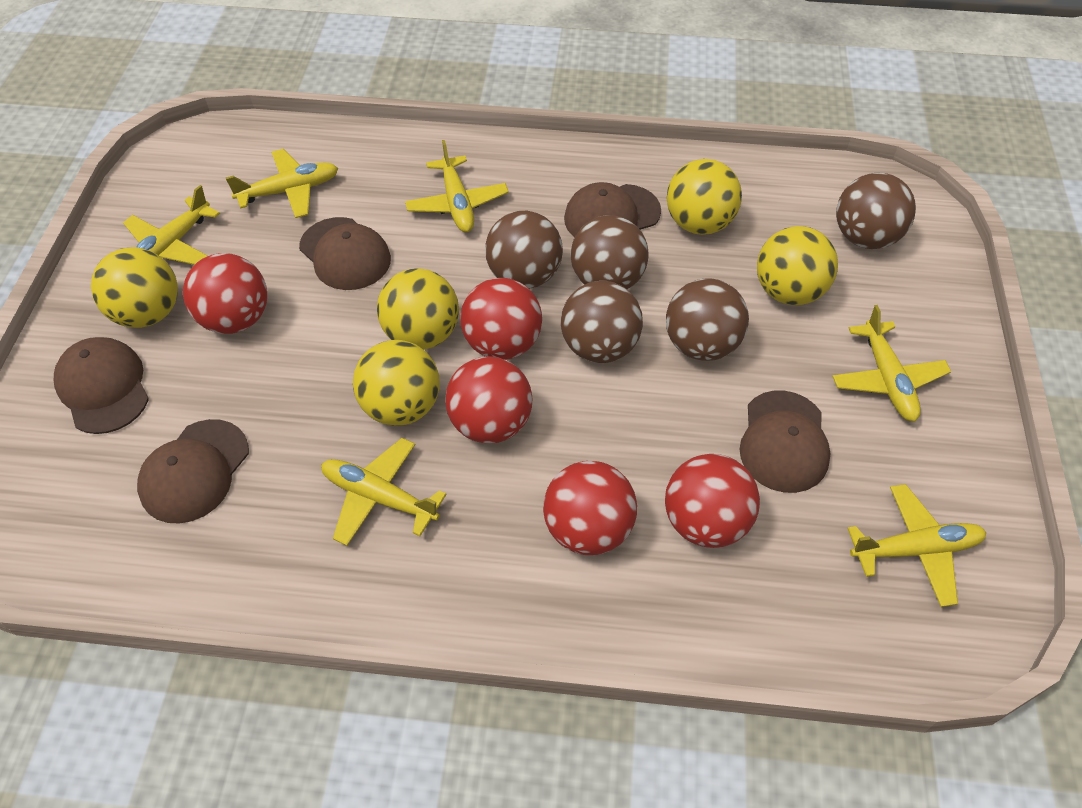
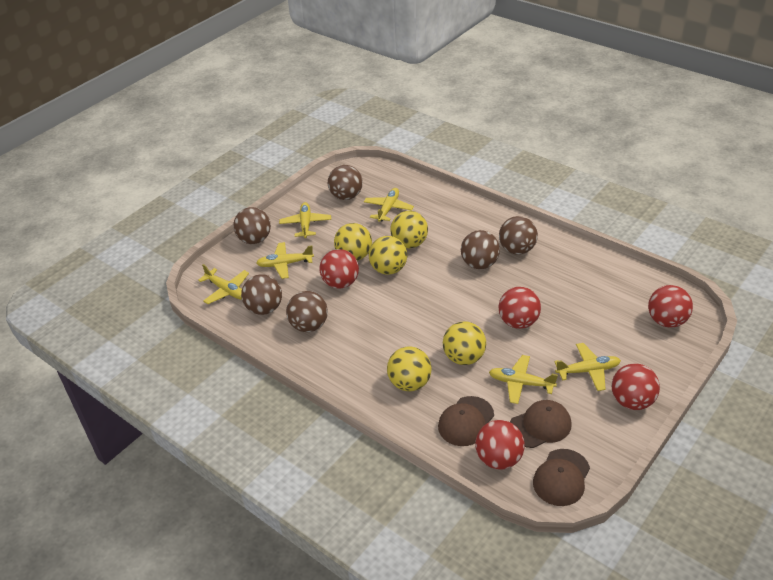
brown ball: [485,211,563,289] [561,281,643,363] [571,215,649,289] [666,278,749,361] [836,173,916,249] = 5 -> [233,207,271,244] [241,274,282,315] [286,291,328,332] [328,165,363,200] [461,230,500,269] [499,216,538,254] = 6
brown cap: [54,337,149,434] [137,419,249,524] [299,217,391,290] [564,182,661,237] [740,391,831,493] = 5 -> [438,396,494,446] [510,400,572,448] [533,449,590,506] = 3

